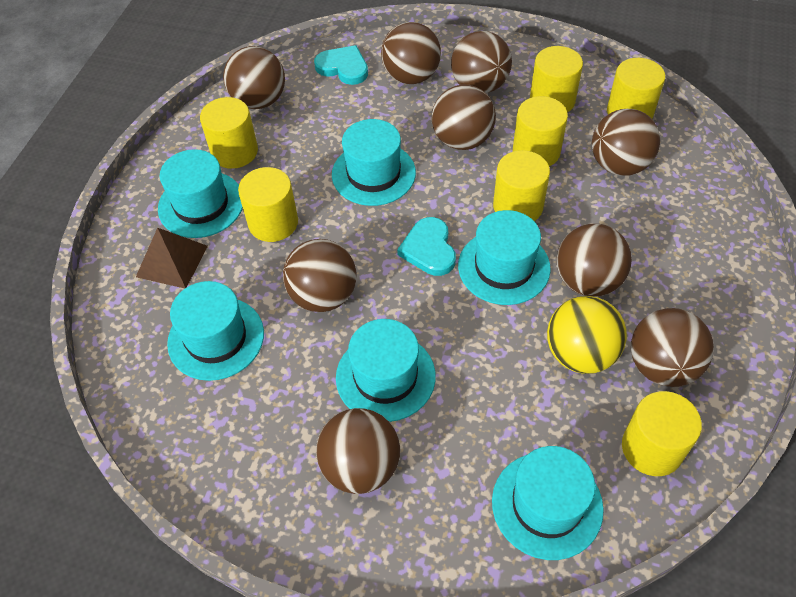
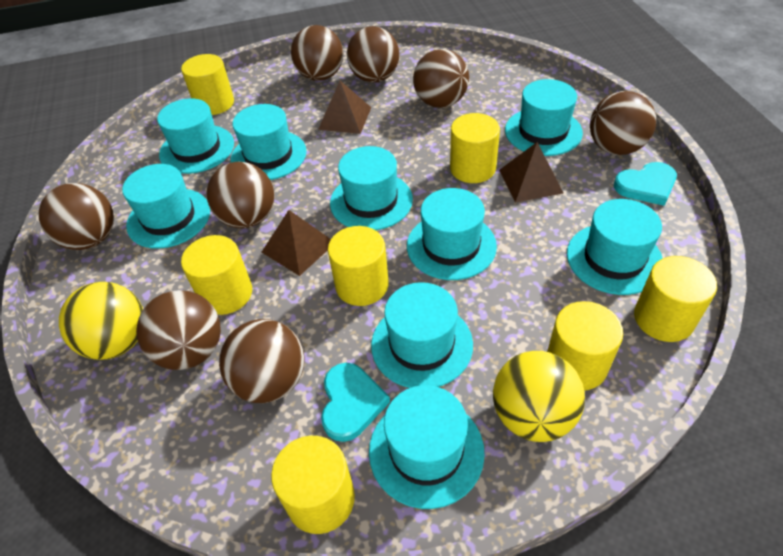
brown ball: [223,46,285,109] [283,239,357,312] [316,408,400,494] [381,22,441,84] [432,85,496,150] [451,31,512,93] [556,224,632,297] [592,109,660,176] [631,308,714,387] = 9 -> [39,183,114,250] [136,290,221,370] [206,162,275,228] [219,319,305,403] [291,25,343,81] [347,26,399,83] [413,49,469,108] [590,91,656,155] = 8
brown pyramid: [136,228,208,288] = 1 -> [262,210,331,276] [318,81,371,134] [499,142,563,203] = 3
turquoise hat: [158,149,243,238] [167,281,264,381] [332,119,416,206] [336,319,436,422] [458,210,551,305] [492,446,604,560] = 6 -> [122,164,210,249] [157,98,234,174] [231,104,307,180] [330,146,413,230] [369,385,485,509] [371,282,473,388] [407,188,497,280] [505,79,583,156] [567,199,663,295] = 9
yellow ball: [547,296,627,374] = 1 -> [59,282,143,360] [493,351,585,442] = 2

